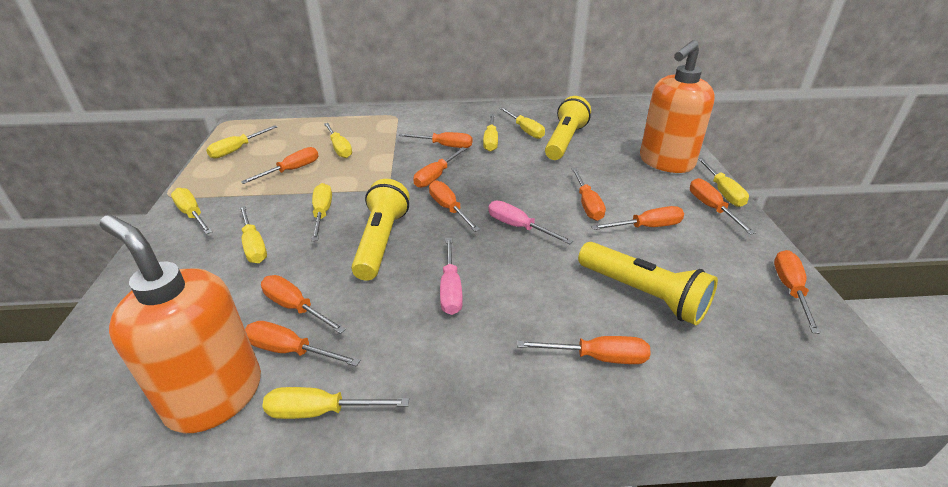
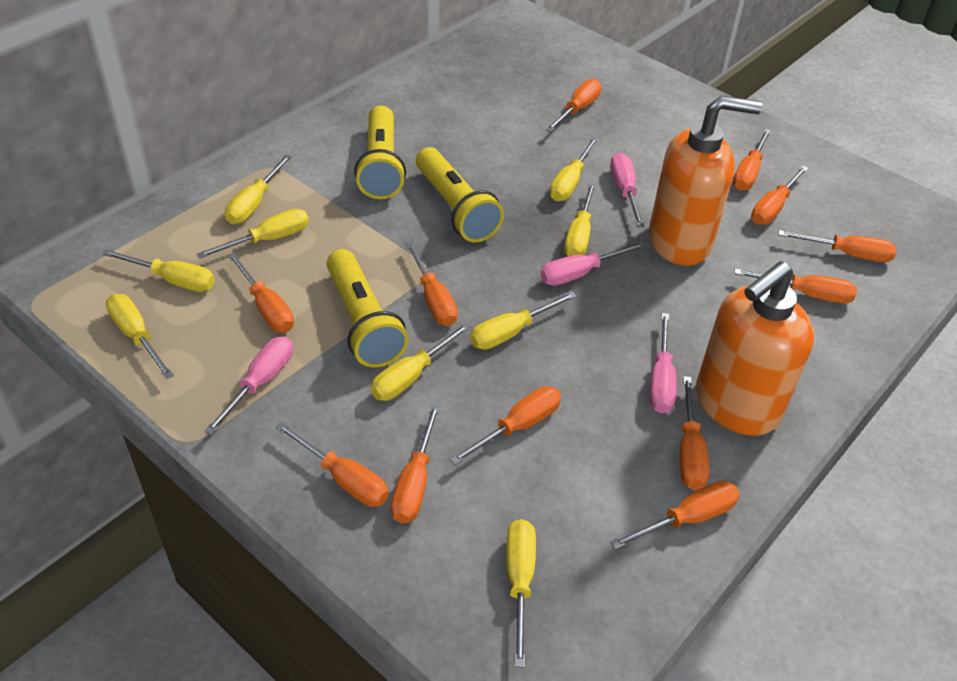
orange screwdriver: [241,147,319,184] [245,321,361,367] [261,275,346,334] [398,132,472,148] [413,147,466,188] [429,180,480,232] [517,336,651,364] [572,168,606,221] [591,206,684,230] [690,178,756,235] [774,250,821,334] = 11 -> [228,252,294,332] [275,422,389,507] [391,404,440,523] [405,241,458,326] [450,386,561,465] [545,79,602,132] [610,481,740,550] [680,376,710,490] [733,129,771,191] [734,268,857,304] [751,166,808,225] [778,230,897,262] = 12
pink screwdriver: [440,238,463,315] [488,200,573,244] = 2 -> [204,336,293,435] [540,242,646,286] [610,153,644,227] [649,313,677,413] = 4

